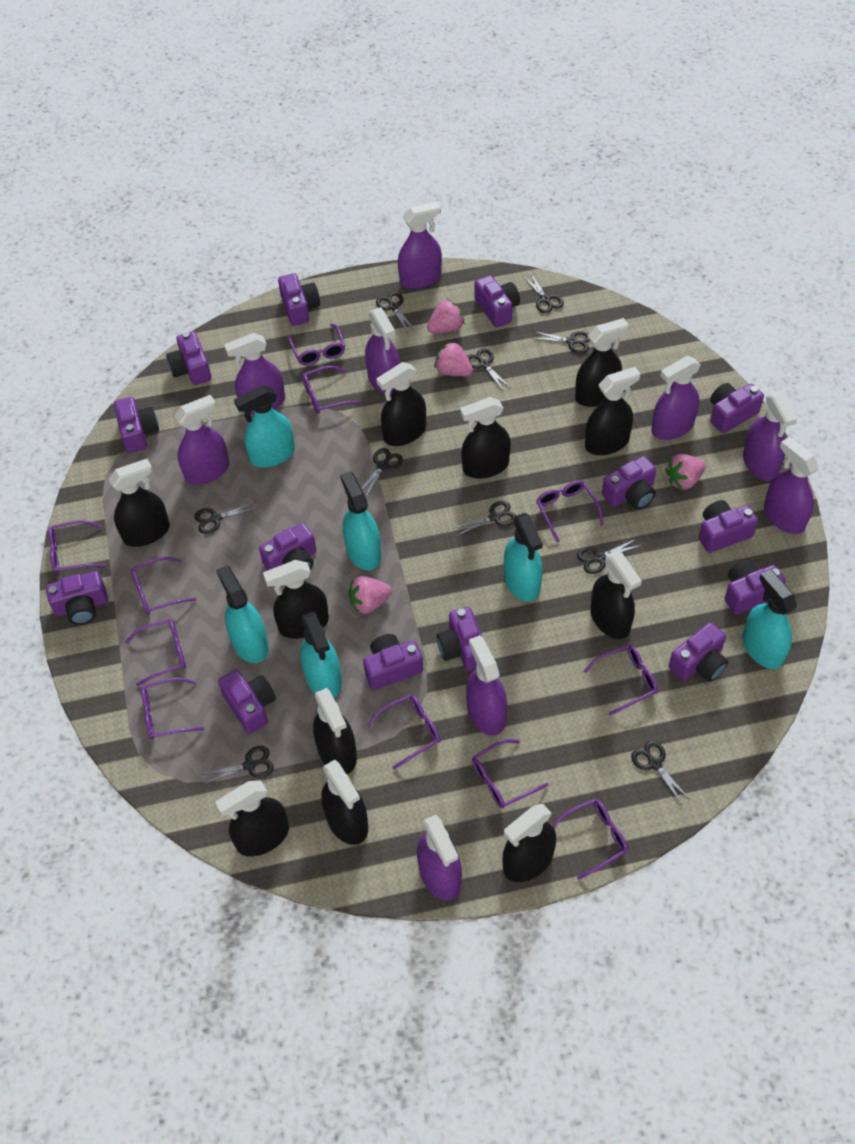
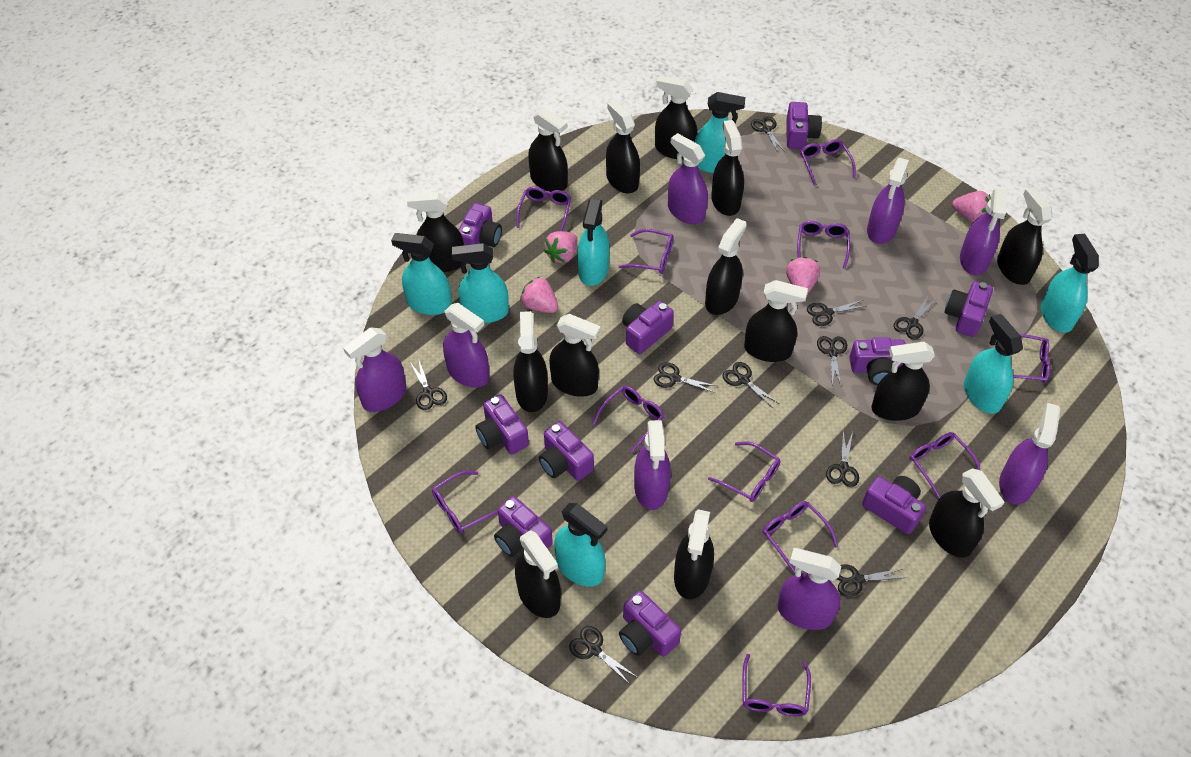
black spray bottle: [109,459,170,547] [215,780,289,856] [263,560,329,639] [313,688,357,774] [321,760,368,845] [376,362,426,446] [460,397,511,479] [502,804,556,882] [575,318,629,407] [585,367,640,455] [591,551,642,639] = 11 -> [407,192,464,272] [513,311,548,412] [515,530,561,618] [528,108,568,192] [549,314,601,397] [606,100,640,193] [655,75,697,159] [674,509,714,599] [705,218,747,315] [711,120,744,216] [744,280,808,362] [871,342,935,421] [929,468,1004,558] [997,187,1052,285] = 14
purple camera: [46,571,108,625] [114,397,159,453] [166,331,211,385] [218,670,276,734] [259,523,316,570] [278,273,320,326] [363,634,423,690] [436,607,482,671] [475,275,520,327] [602,456,656,510] [669,622,728,682] [699,500,758,553] [710,383,764,433] [725,560,786,615] = 14 -> [458,203,502,247] [475,394,529,454] [494,496,553,557] [539,421,594,481] [619,590,681,657] [622,301,674,354] [786,102,822,149] [849,337,906,385] [862,476,926,534] [944,281,993,337] = 10
purple spray bottle: [174,395,229,485] [224,333,285,415] [365,307,400,395] [398,202,442,289] [417,815,462,900] [466,635,507,736] [651,356,701,440] [743,392,797,481] [764,437,819,534] = 9 -> [343,327,407,412] [443,303,490,388] [634,420,671,510] [668,133,708,224] [777,548,841,630] [867,157,909,244] [960,188,1008,275] [999,403,1060,505] = 8
turquoise spray bottle: [216,565,269,663] [234,385,295,468] [300,612,342,698] [340,471,381,570] [504,513,543,602] [742,569,797,669] = 6 -> [391,233,452,315] [452,243,509,323] [554,503,607,587] [577,199,610,286] [695,92,745,173] [964,314,1023,414] [1041,234,1099,333] = 7

